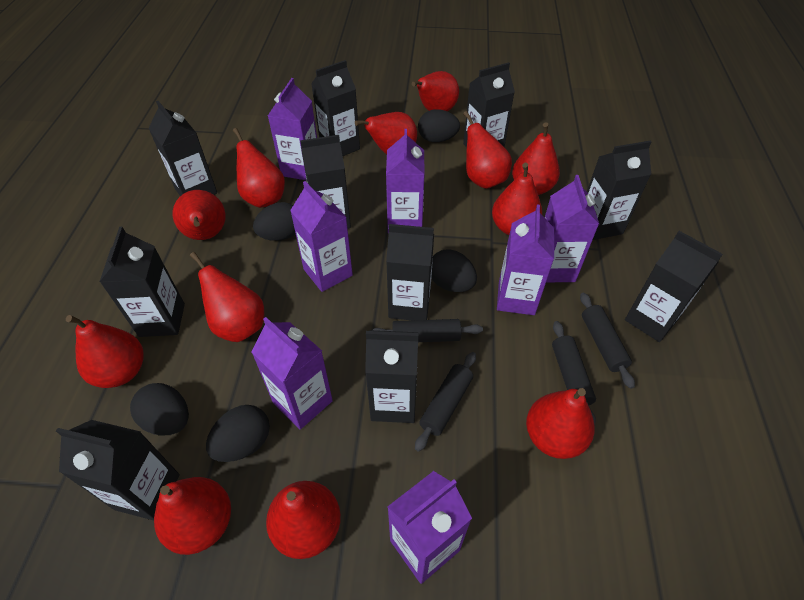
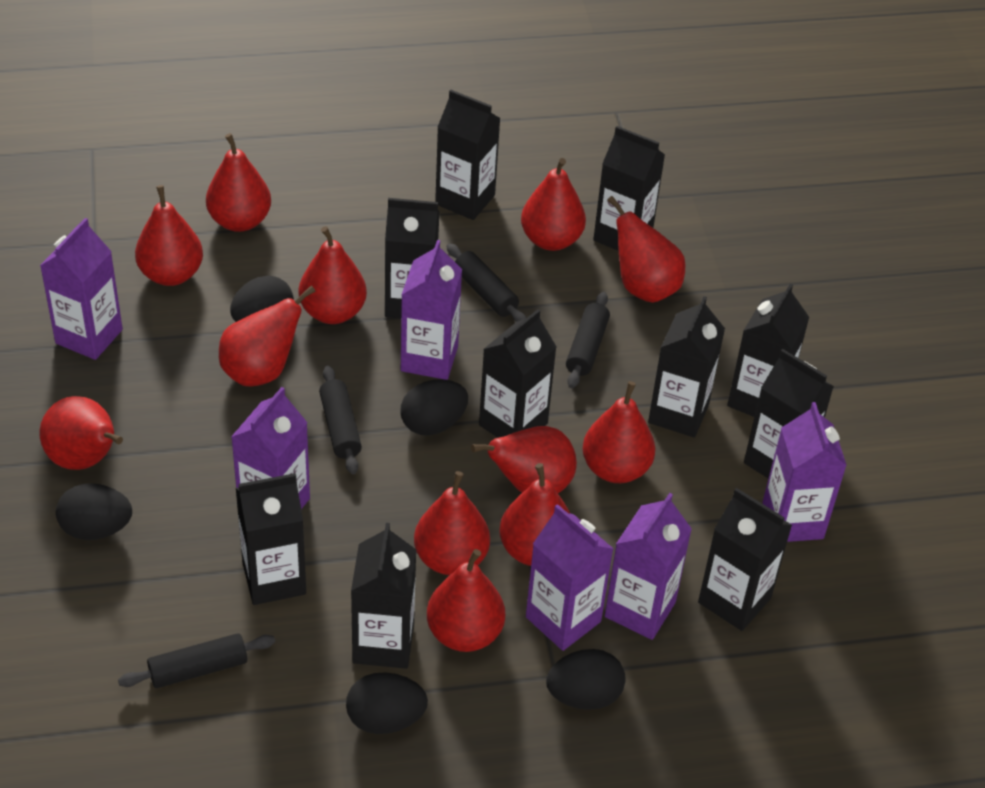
purple carton: [252,317,333,429] [268,78,317,181] [290,181,353,292] [386,129,425,234] [387,471,472,584] [497,204,554,315] [545,175,599,282] = 7 -> [40,218,123,360] [231,387,310,509] [401,240,462,380] [526,504,614,651] [605,493,692,640] [762,402,847,542] = 6

